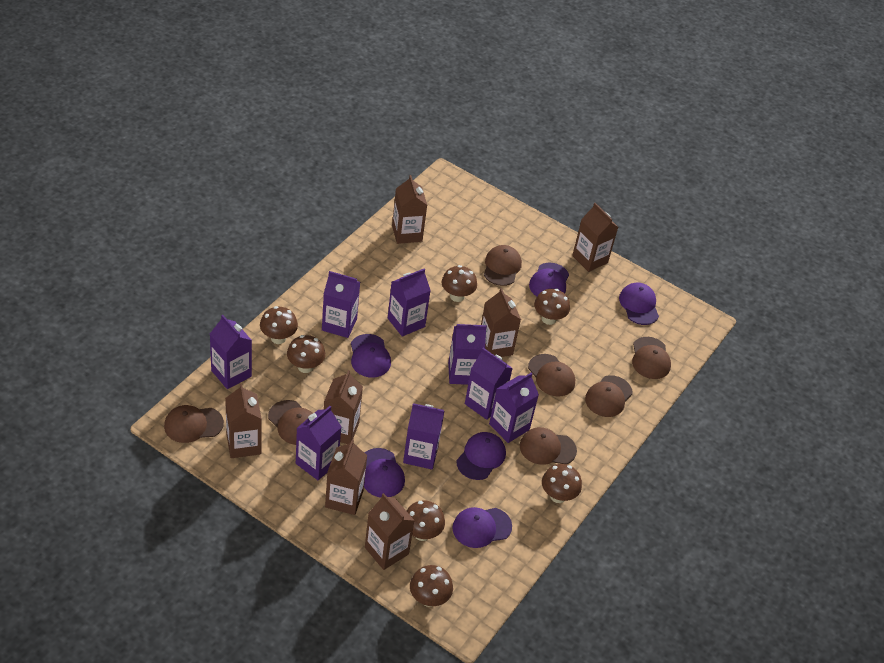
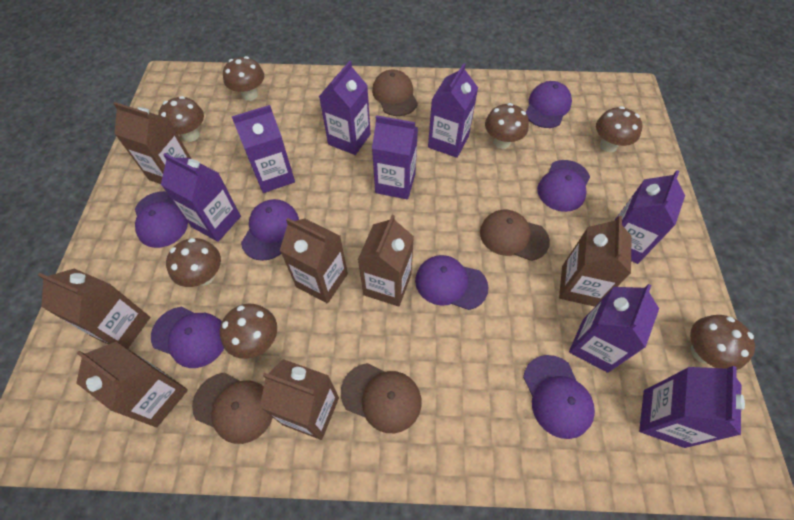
brown cap: [164,405,224,443] [268,400,313,445] [484,245,522,286] [520,427,577,465] [528,354,575,397] [585,375,633,417] [632,337,671,379] = 7 -> [192,373,273,444] [341,363,422,433] [372,69,418,116] [480,210,550,261] = 4
purple cap: [351,334,391,378] [364,448,405,498] [452,507,512,548] [456,432,506,480] [529,263,569,296] [619,282,659,325] = 6 -> [135,191,188,248] [151,307,224,368] [241,199,299,261] [415,255,489,310] [523,355,595,439] [526,81,572,128] [537,160,590,212] = 7

